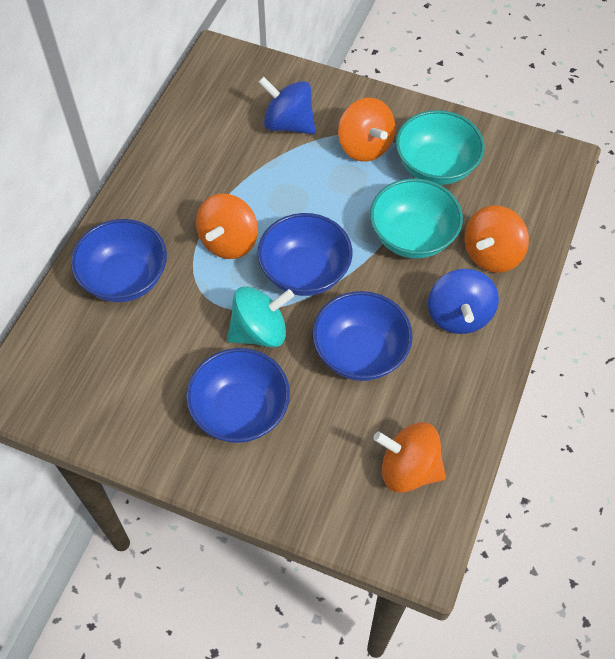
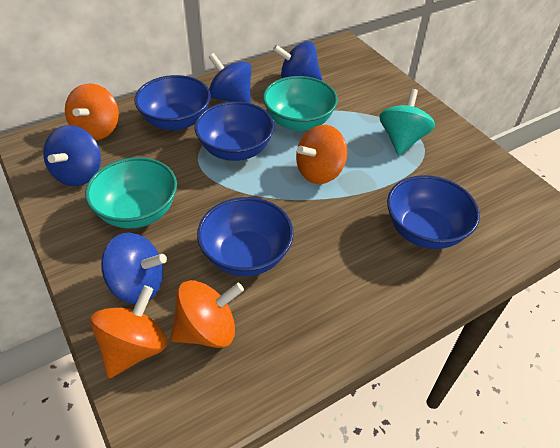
blue spinning top: [258,76,316,134] [428,269,499,334] = 2 -> [43,125,101,186] [101,233,167,304] [209,53,251,103] [273,41,322,81] = 4

